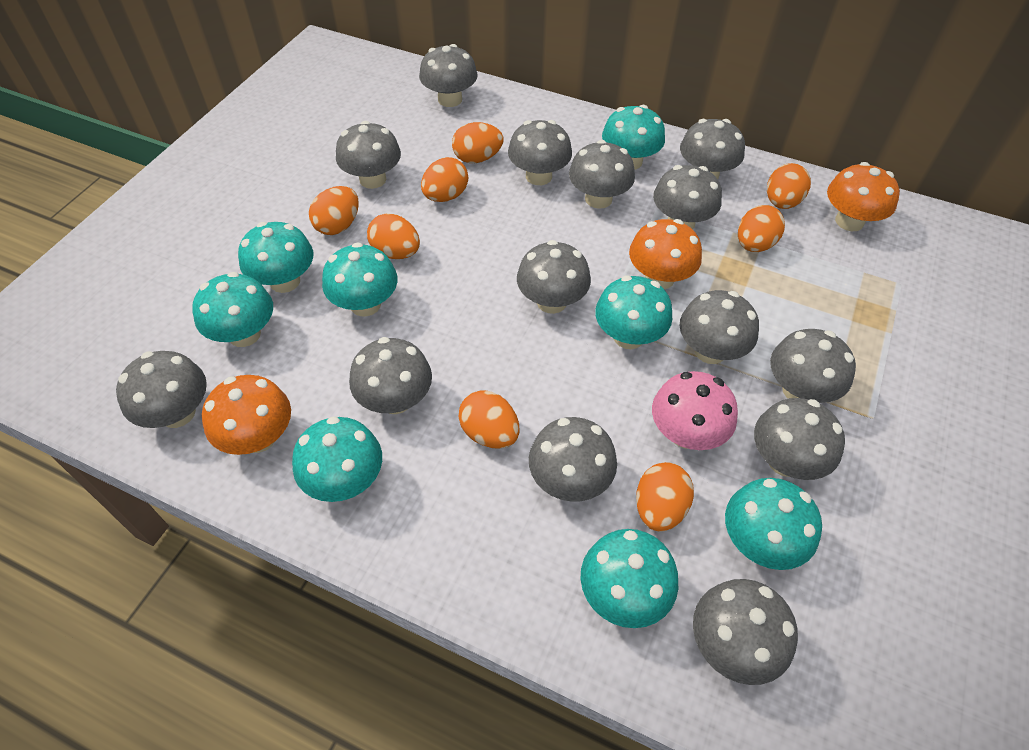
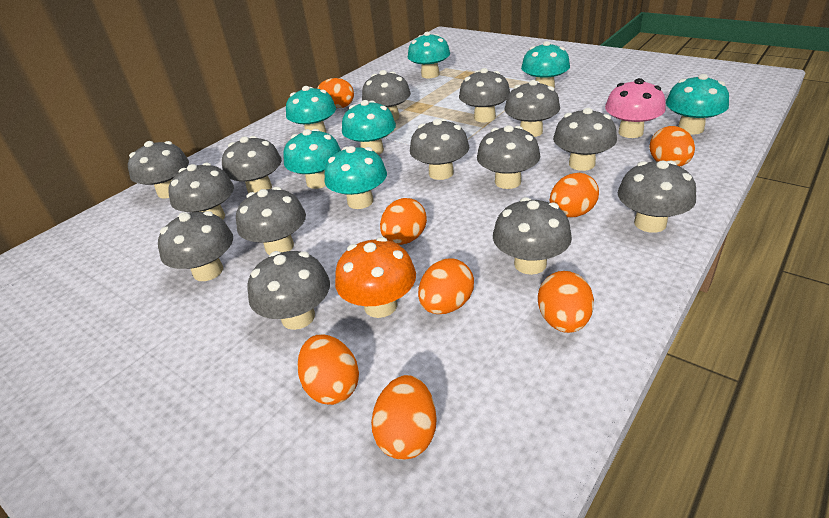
orange mushroom: [202,375,291,455] [629,219,702,289] [827,162,900,231] = 3 -> [335,237,416,318] = 1
turquoise mushroom: [192,272,273,347] [238,222,313,293] [292,416,382,502] [322,242,398,317] [581,529,678,628] [595,275,672,349] [602,105,665,170] [725,478,822,570] = 8 -> [283,129,341,189] [286,86,336,133] [325,146,387,209] [342,100,396,155] [408,32,450,78] [521,41,570,89] [666,74,729,135] = 7

